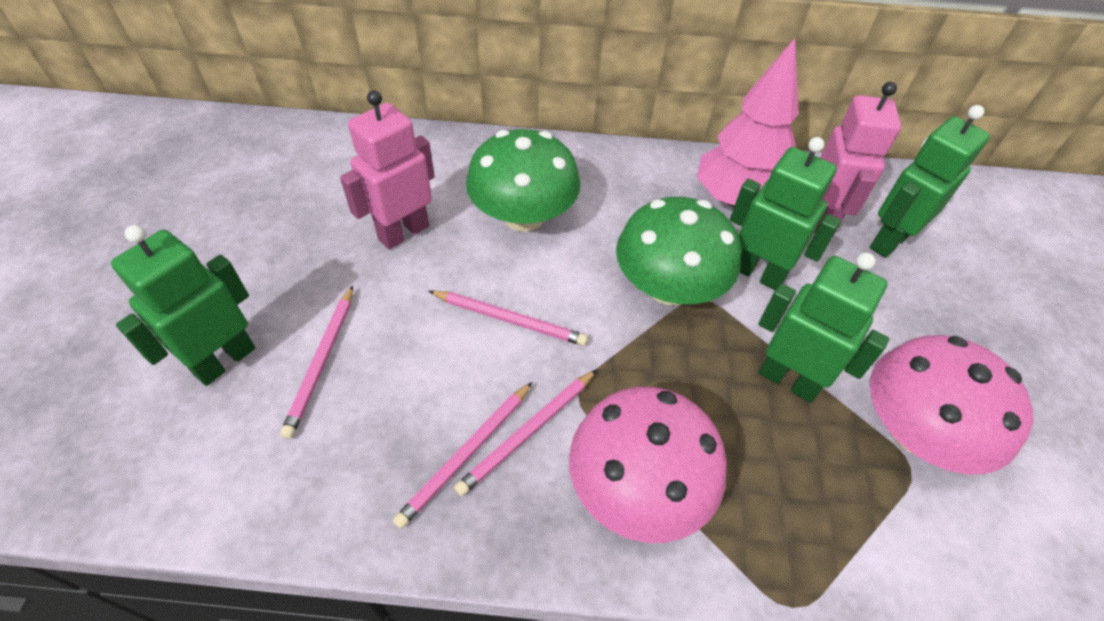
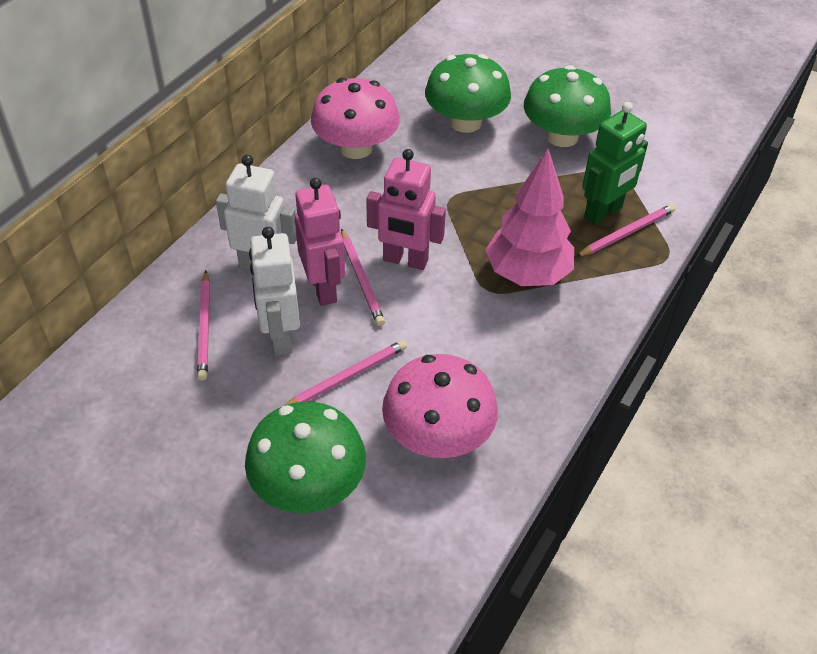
green mushroom: [466,129,580,232] [616,197,741,305] = 2 -> [245,402,366,513] [425,54,511,133] [524,65,611,147] = 3
green robot: [111,225,255,386] [730,137,841,290] [758,253,889,403] [870,105,990,258] = 4 -> [582,102,648,225] = 1
white robot: none = 0 -> [216,155,297,270] [249,227,300,355] = 2

